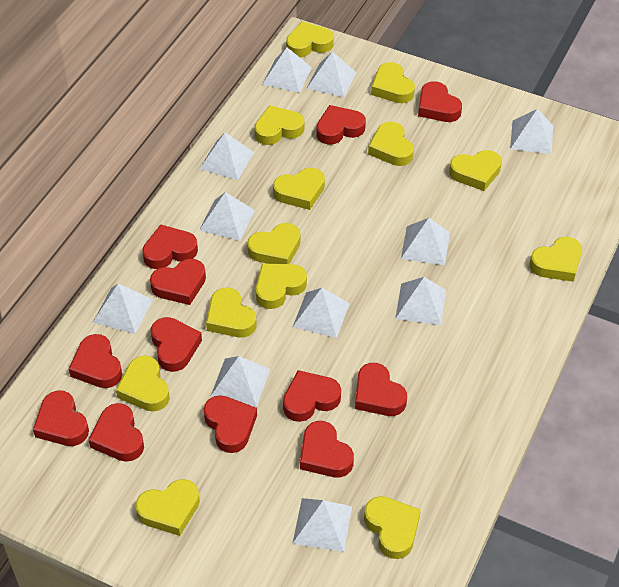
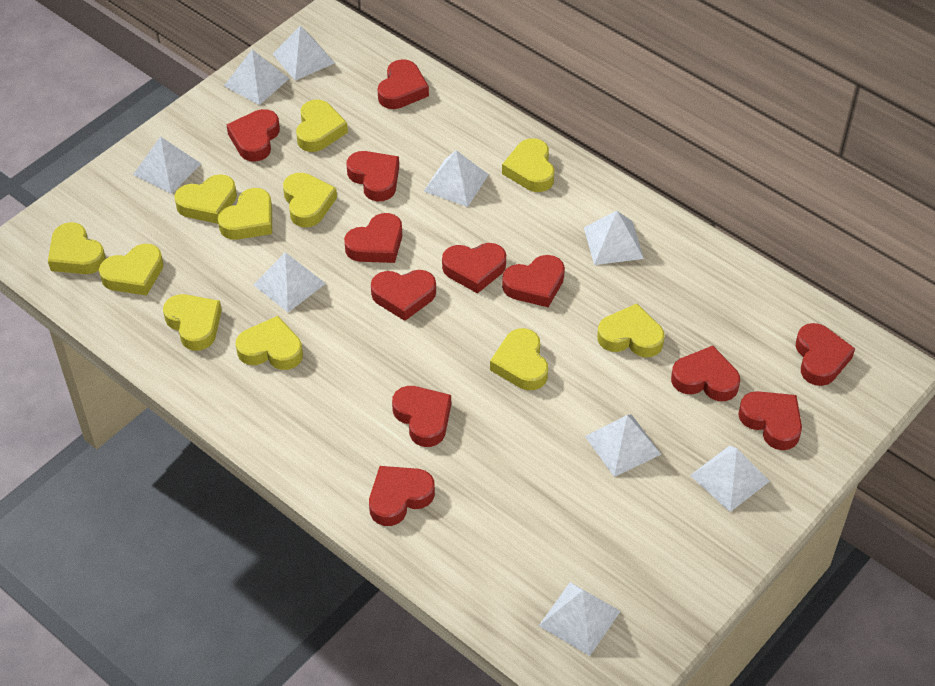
white pyramid: [93,283,153,334] [199,192,255,241] [200,132,254,180] [210,356,270,407] [263,48,312,93] [292,498,352,552] [293,288,350,338] [307,52,356,97] [395,277,446,325] [401,218,450,265] [510,109,553,154] = 11 -> [133,136,201,194] [224,49,289,105] [253,252,326,312] [273,25,335,81] [424,150,489,207] [539,582,621,656] [584,211,644,265] [585,415,662,477] [690,445,770,512] = 9
yellow heart: [116,356,170,412] [135,479,200,536] [206,288,257,337] [247,223,301,264] [254,105,304,145] [256,264,307,309] [273,168,325,210] [286,21,334,57] [364,496,421,559] [368,122,414,166] [371,62,415,103] [449,150,502,191] [530,237,582,282] = 13 -> [48,222,106,274] [99,244,164,296] [163,294,222,351] [174,174,237,224] [218,188,272,240] [236,316,303,370] [283,173,337,227] [296,99,348,152] [490,328,548,390] [502,138,554,192] [597,304,665,357] = 11

